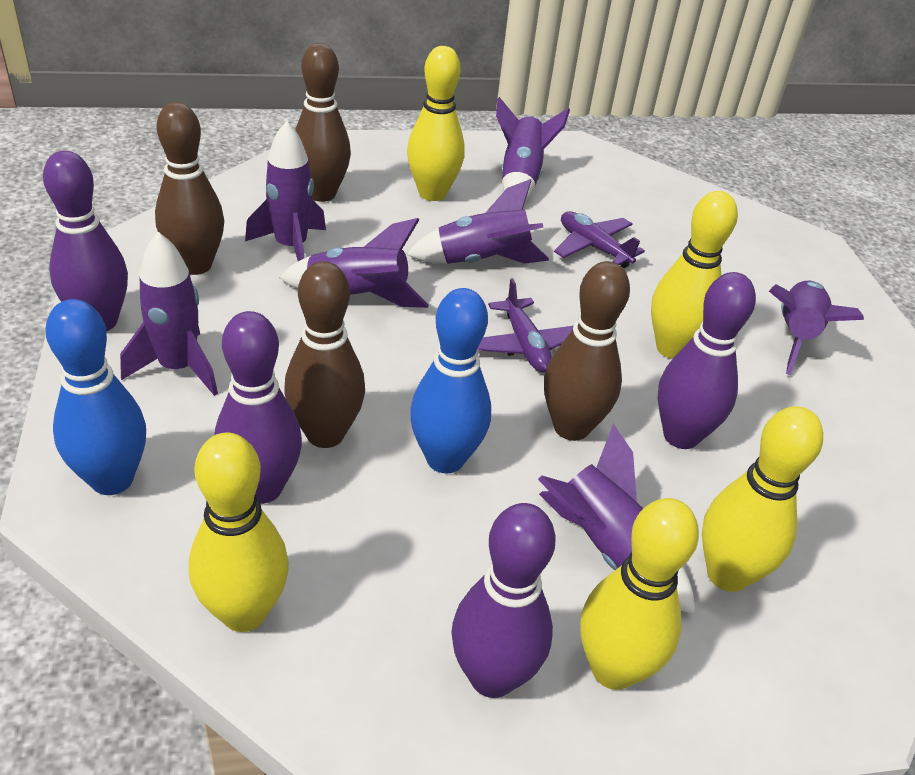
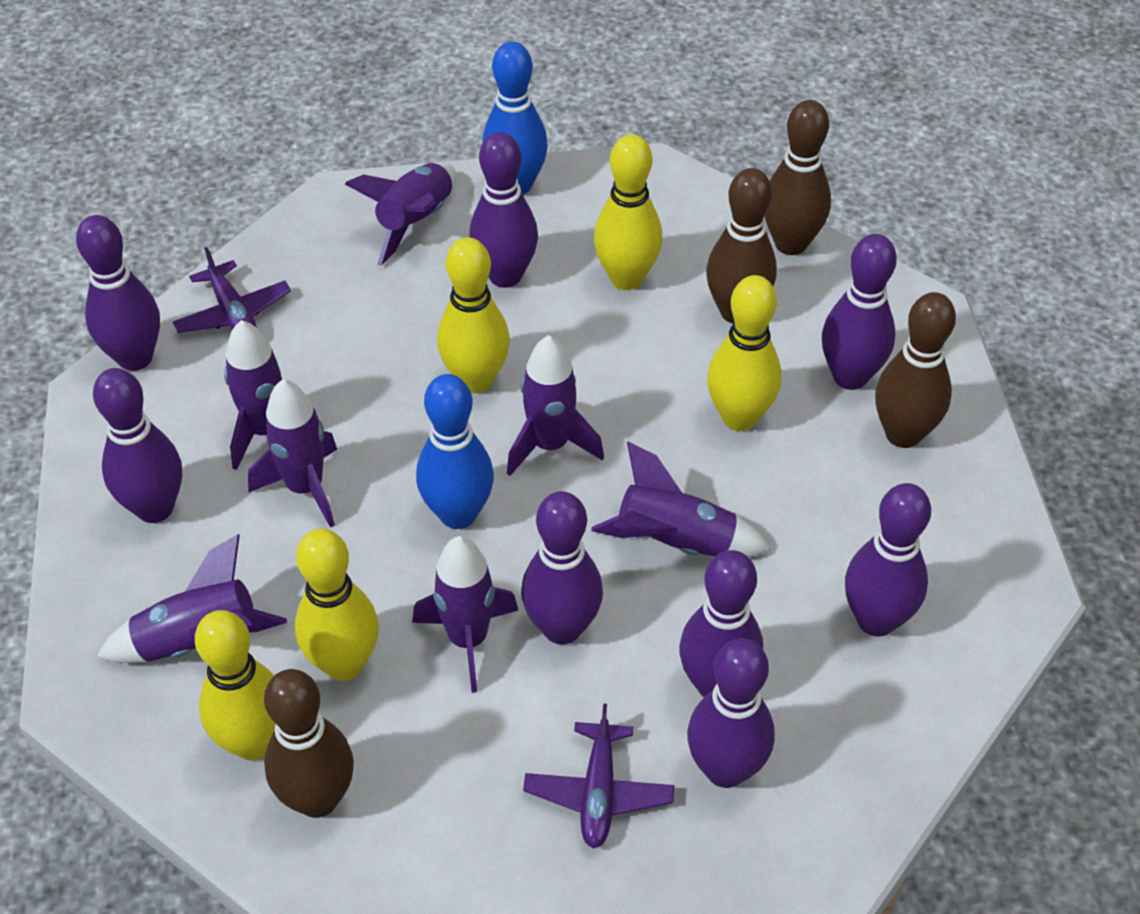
purple bowling pin: [43,151,128,331] [214,311,302,504] [451,503,556,698] [658,272,756,449] = 4 -> [76,215,160,371] [93,368,182,523] [469,132,538,288] [521,491,603,645] [679,550,763,697] [687,638,775,788] [822,234,897,390] [845,483,931,637] = 8

